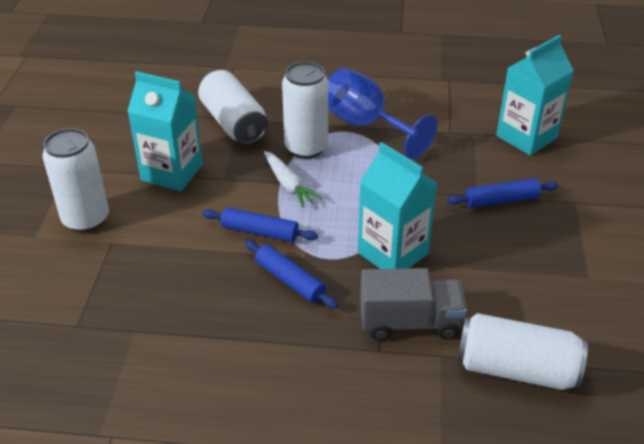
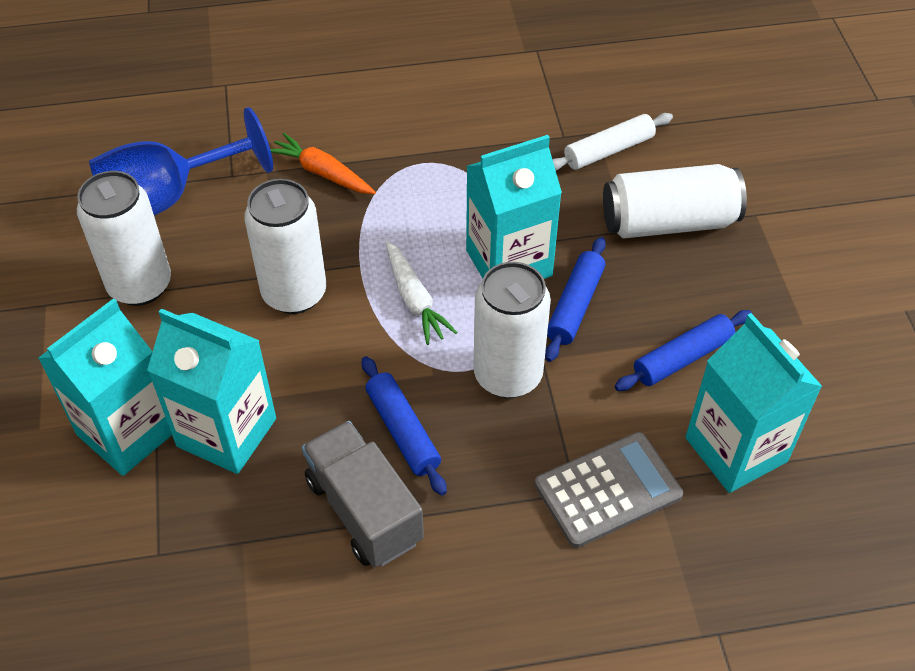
grey calculator: none = 0 -> [535,432,683,548] = 1
orange carrot: none = 0 -> [270,133,376,194] = 1
turquoise carton: [127,71,203,191] [358,142,437,269] [496,35,574,156] = 3 -> [38,298,172,476] [147,308,276,474] [466,135,562,279] [685,313,823,493] = 4
white rolling pin: none = 0 -> [552,113,673,171] = 1

